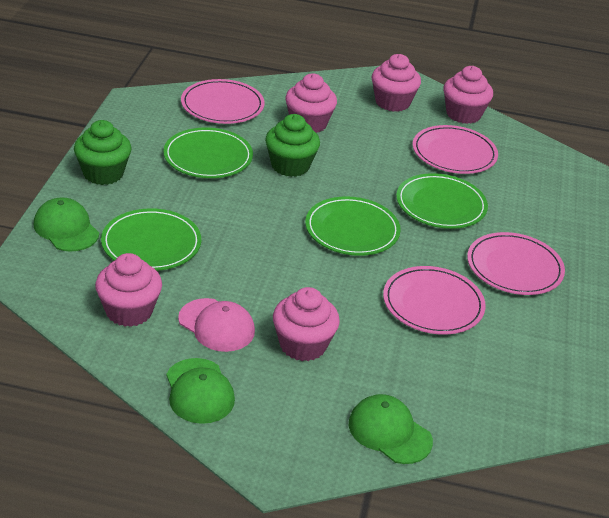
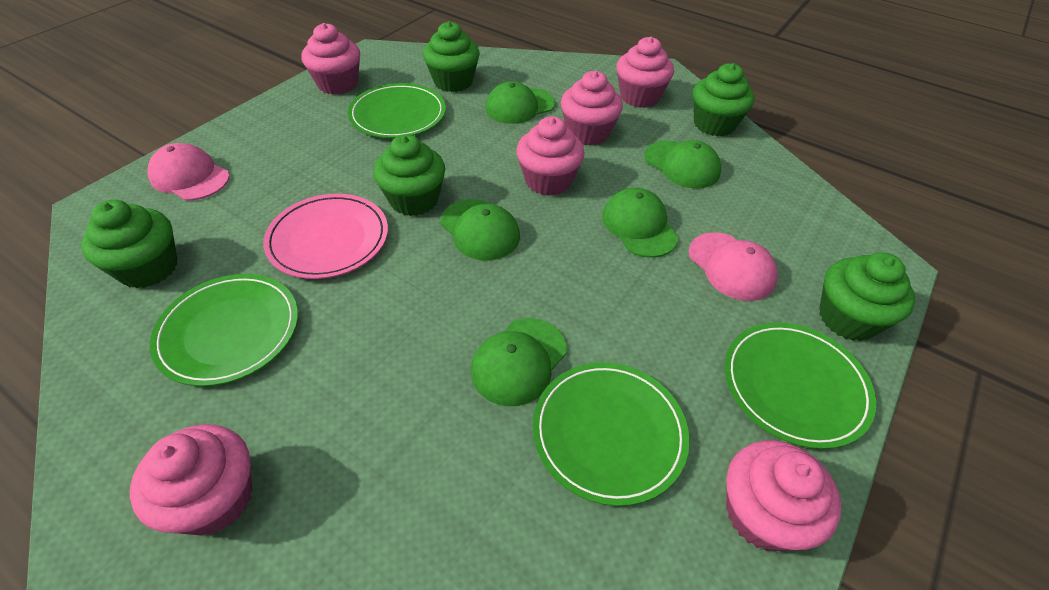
green cap: [34,197,99,252] [166,358,235,424] [349,394,433,464] = 3 -> [441,199,520,260] [471,318,567,406] [485,81,555,124] [602,188,679,258] [644,140,721,189] = 5
green cupcake: [74,120,132,185] [265,114,320,177] = 2 -> [81,200,177,288] [373,134,445,216] [423,21,480,92] [693,63,754,136] [819,252,915,341] = 5
pink cap: [178,298,255,352] = 1 -> [148,143,230,201] [688,232,778,301] = 2
pink cupcake: [95,253,162,327] [273,287,340,361] [285,74,337,133] [372,54,421,112] [443,66,493,124] = 5 -> [130,424,253,536] [302,23,360,95] [516,116,585,196] [561,71,623,146] [616,37,674,108] [726,440,841,551] = 6
pink plate: [181,79,265,124] [383,266,486,335] [413,125,498,174] [467,232,565,295] = 4 -> [263,194,388,279] = 1

